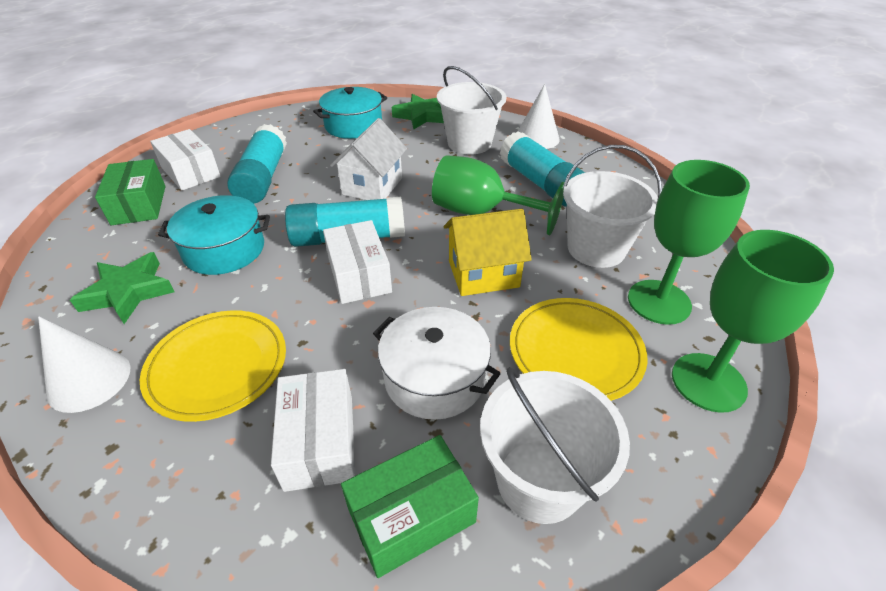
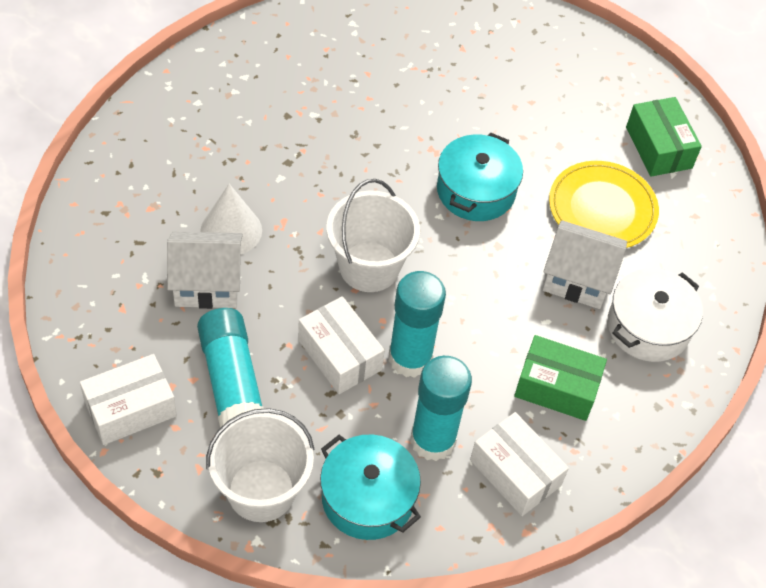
green goblet: [432,155,564,235] [628,160,750,325] [672,230,834,413] = 3 -> none = 0
green star: [70,252,175,324] [392,94,444,129] = 2 -> none = 0
white bucket: [437,66,507,155] [480,367,630,524] [563,145,662,268] = 3 -> [206,408,315,522] [326,179,420,292] = 2
white cone: [38,317,130,413] [518,84,560,149] = 2 -> [200,184,262,254] = 1
white house: [330,118,407,200] = 1 -> [167,231,243,309] [543,220,627,309] = 2
yellow house: [444,209,532,296] = 1 -> none = 0
yellow plate: [140,310,286,422] [510,298,647,401] = 2 -> [549,161,659,248] = 1

